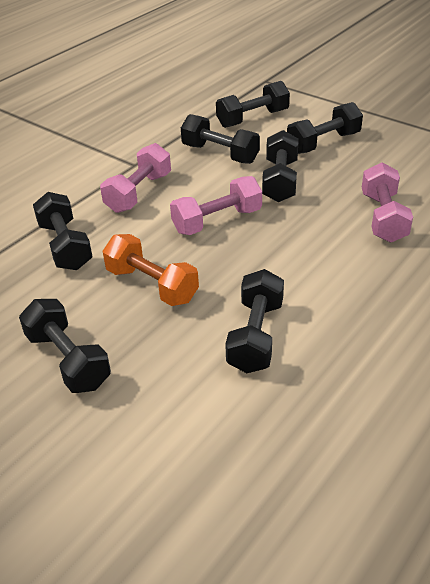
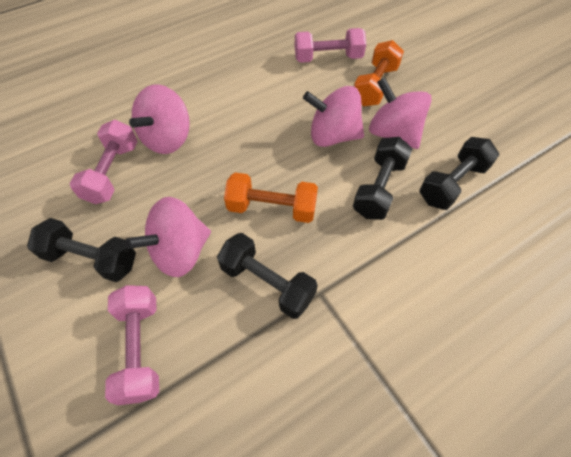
black dumbbell: [19,299,111,393] [33,192,93,270] [181,114,260,164] [216,81,290,128] [225,269,284,373] [262,130,299,202] [287,102,363,154] = 7 -> [27,218,136,282] [217,233,318,319] [353,137,413,220] [419,137,499,210] = 4
orange dumbbell: [103,234,199,306] = 1 -> [224,172,318,223] [354,40,404,106] = 2
pink spinning top: none = 0 -> [125,197,211,277] [129,84,190,154] [303,86,364,147] [369,77,432,149] = 4

